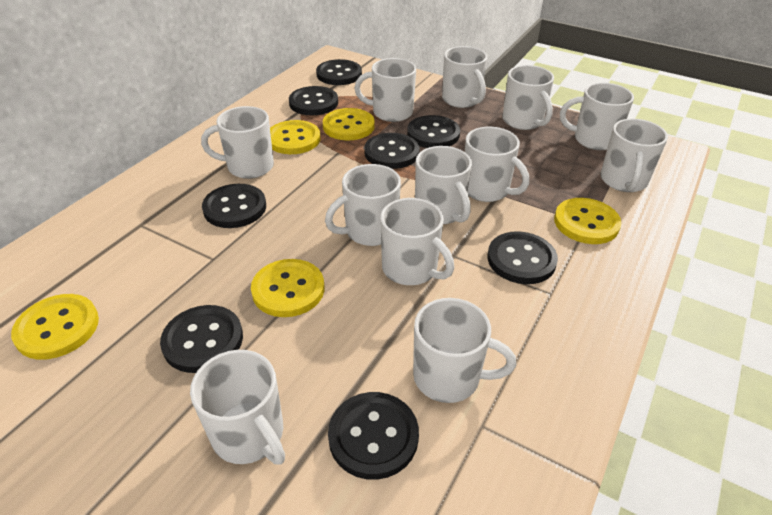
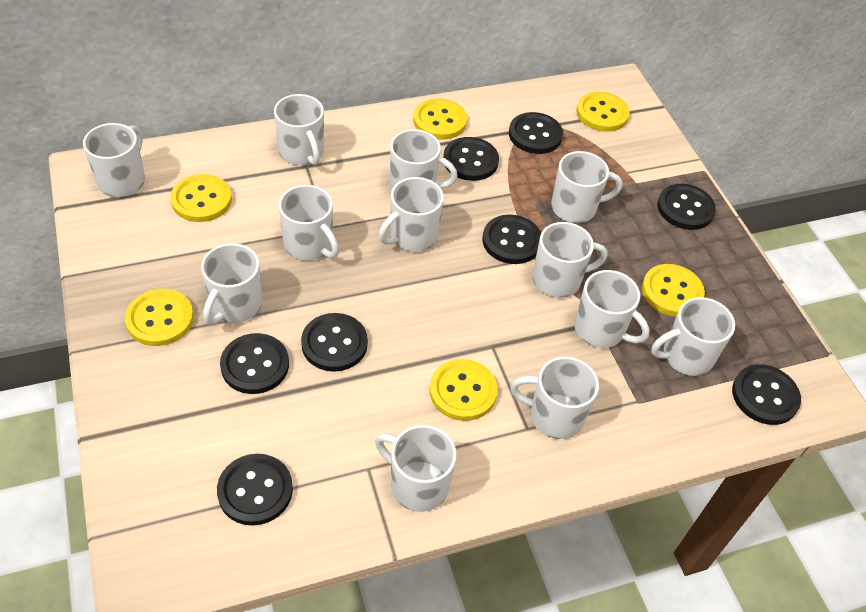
yellow button: [11,294,99,360] [251,259,324,317] [270,120,320,154] [323,108,375,140] [554,198,621,244] = 5 -> [125,289,194,346] [170,174,232,222] [413,98,467,140] [429,359,498,421] [576,92,630,132] [642,264,705,316] = 6

